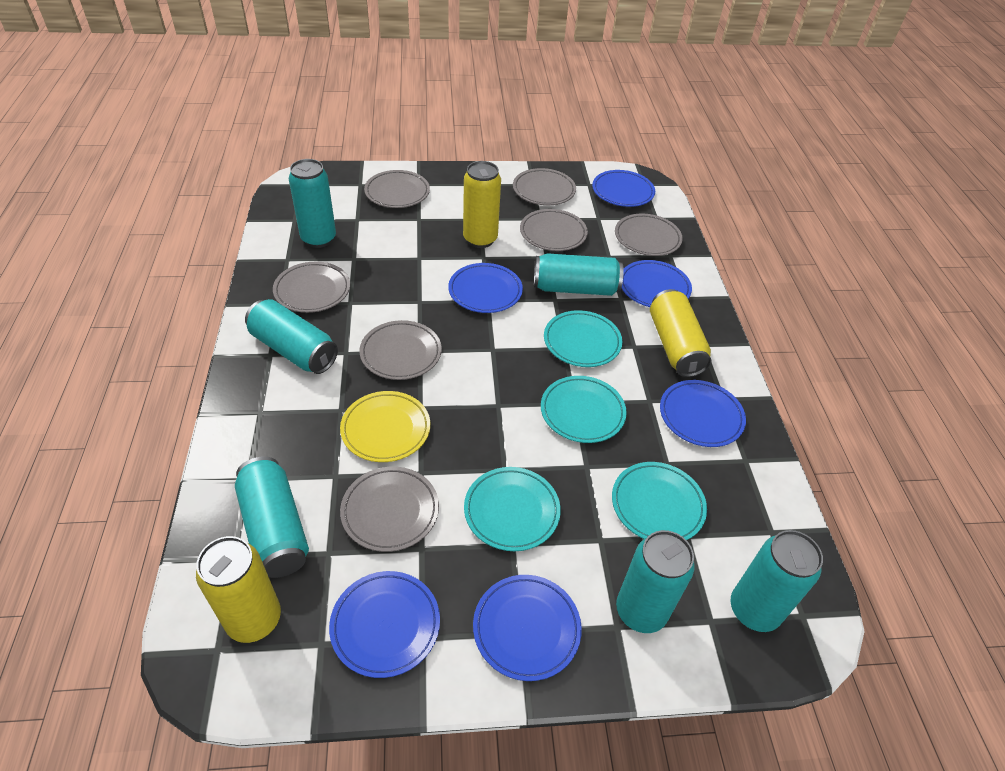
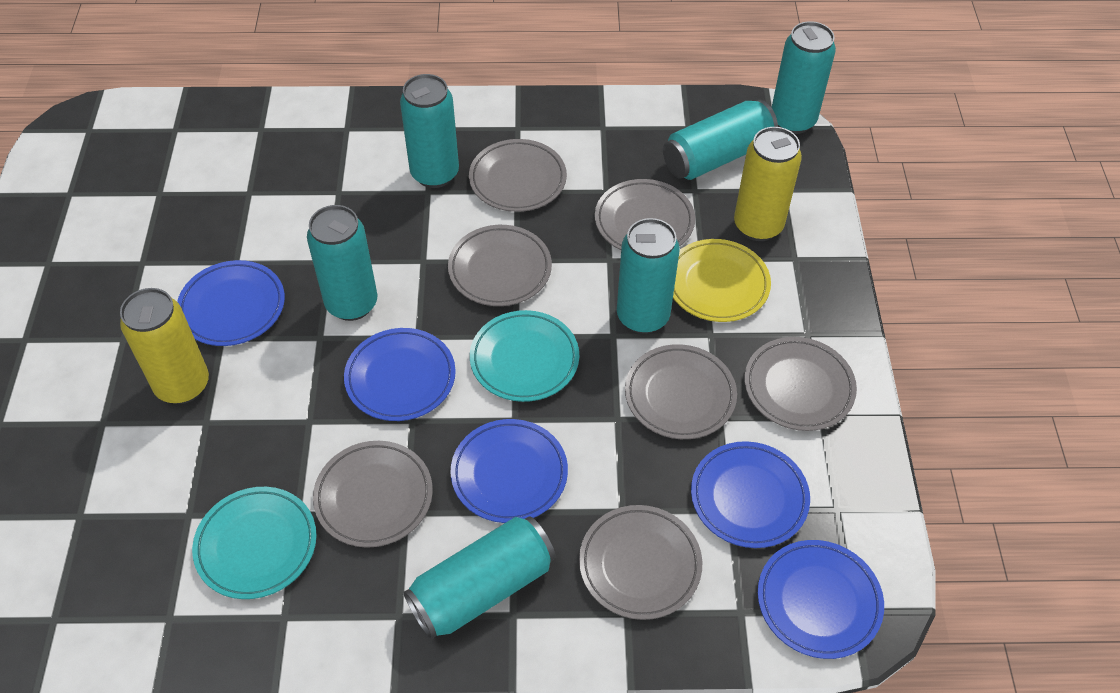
blue plate: [329,571,440,678] [448,263,523,313] [473,575,582,681] [592,170,655,207] [622,260,692,307] [660,380,746,447] = 6 -> [177,260,285,346] [344,328,456,421] [450,419,568,523] [691,441,810,548] [758,540,884,659] = 5
turquoise plate: [464,467,561,551] [541,376,627,443] [544,310,622,367] [612,462,707,540] = 4 -> [192,487,317,599] [470,310,579,402] = 2
yellow can: [196,536,281,643] [463,161,501,248] [650,289,711,377] = 3 -> [120,288,209,404] [734,127,802,241] = 2

